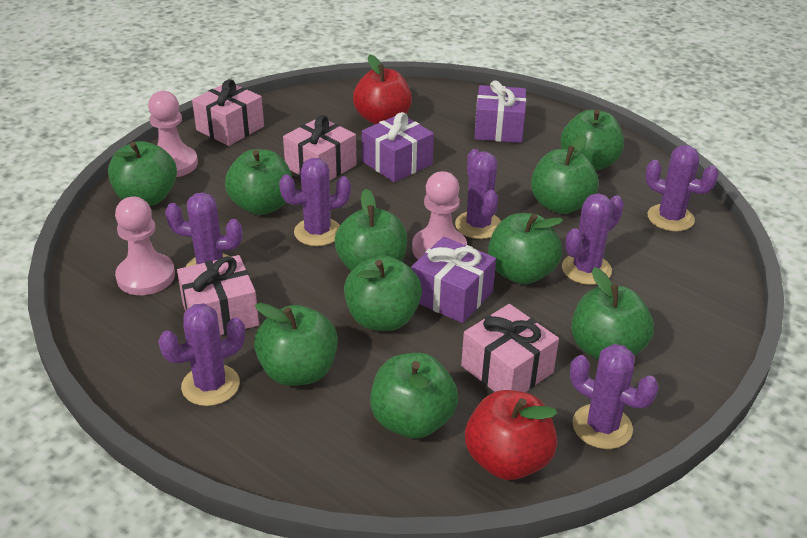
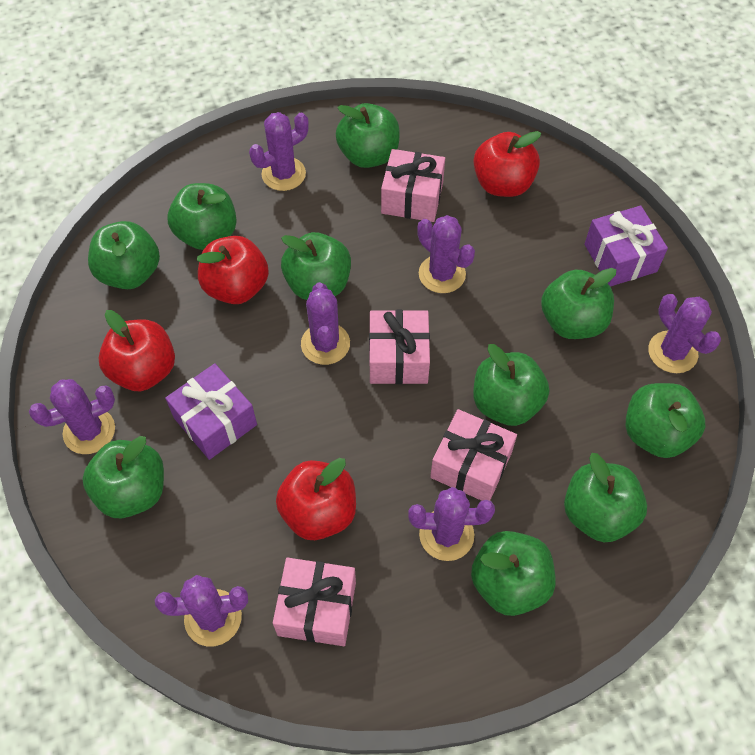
pink pawn: [115,197,175,295] [148,91,198,177] [412,171,467,259] = 3 -> none = 0
purple gift: [362,112,434,182] [411,236,496,323] [474,80,526,143] = 3 -> [165,363,257,460] [585,206,668,287] = 2
red apple: [353,54,412,124] [465,390,557,480] = 2 -> [98,310,175,391] [197,236,269,304] [276,458,356,540] [474,131,541,197] = 4

